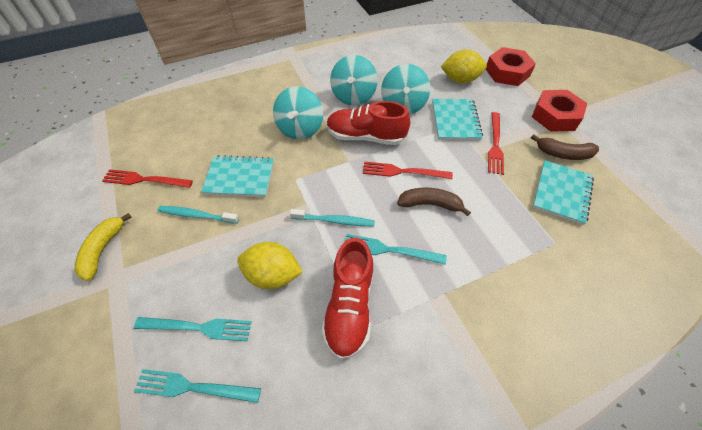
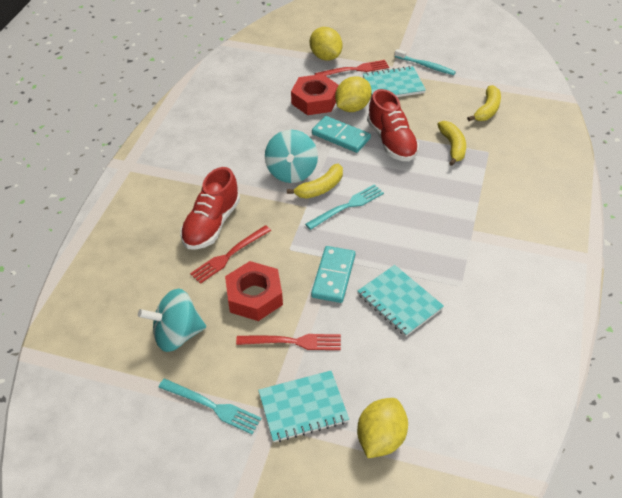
brown banana: [397,188,471,216] [531,135,599,160] = 2 -> none = 0
turquoise domino: none = 0 -> [311,246,355,303] [312,116,371,153] = 2
turquoise fork: [134,317,252,341] [134,369,261,403] [345,234,447,265] = 3 -> [158,378,262,434] [305,184,384,230] = 2
turquoise spinning top: [273,86,323,139] [330,55,378,105] [381,64,430,115] = 3 -> [138,288,206,352] [265,130,318,183] = 2
turquoise toothbrush: [158,206,239,224] [290,209,375,226] = 2 -> [395,49,456,75] = 1
yellow banana: [74,213,132,281] = 1 -> [287,164,343,199] [437,121,466,166] [467,85,501,121] = 3
yellow lemon: [237,242,303,289] [441,49,487,83] = 2 -> [310,27,342,61] [335,76,372,112] [357,398,408,458] = 3

